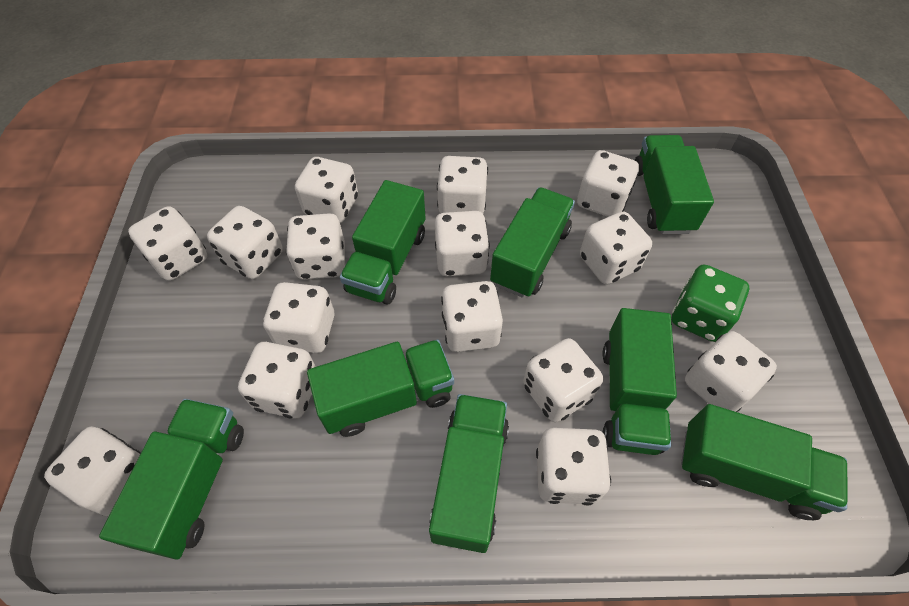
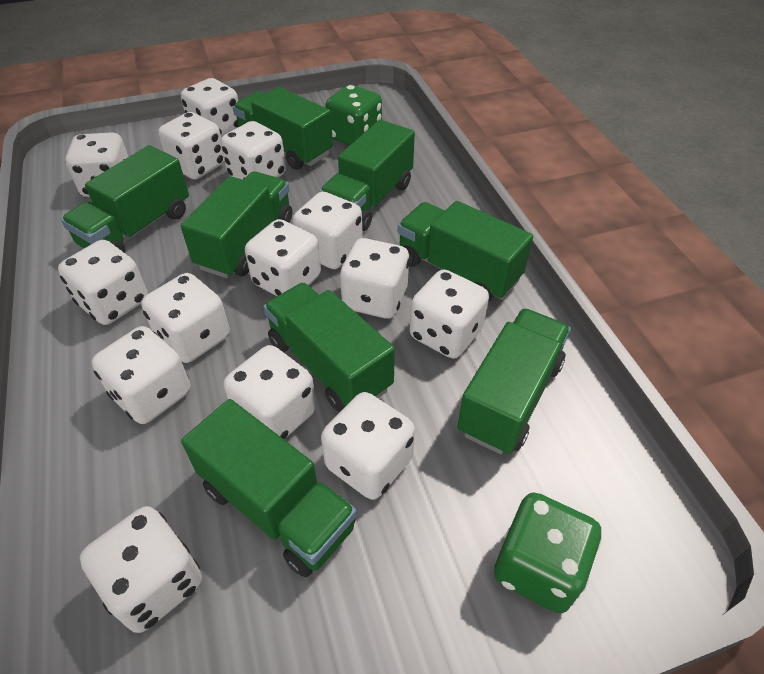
green dice: [672,265,749,342] = 1 -> [325,85,382,146] [494,492,602,613] = 2
white dice: [44,426,141,517] [128,206,207,281] [207,206,283,279] [238,342,316,418] [263,282,334,353] [286,213,345,280] [295,157,358,223] [435,211,490,276] [437,156,488,214] [441,281,503,352] [523,338,603,422] [536,428,611,505] [577,150,639,217] [580,211,652,285] [685,331,777,412] = 15 -> [58,240,148,325] [65,132,128,197] [80,506,202,633] [92,326,191,424] [141,273,230,363] [158,112,225,180] [181,78,238,138] [221,121,286,180] [224,345,316,439] [245,219,321,296] [292,192,363,269] [321,392,415,500] [340,238,410,319] [410,270,489,359] = 14

